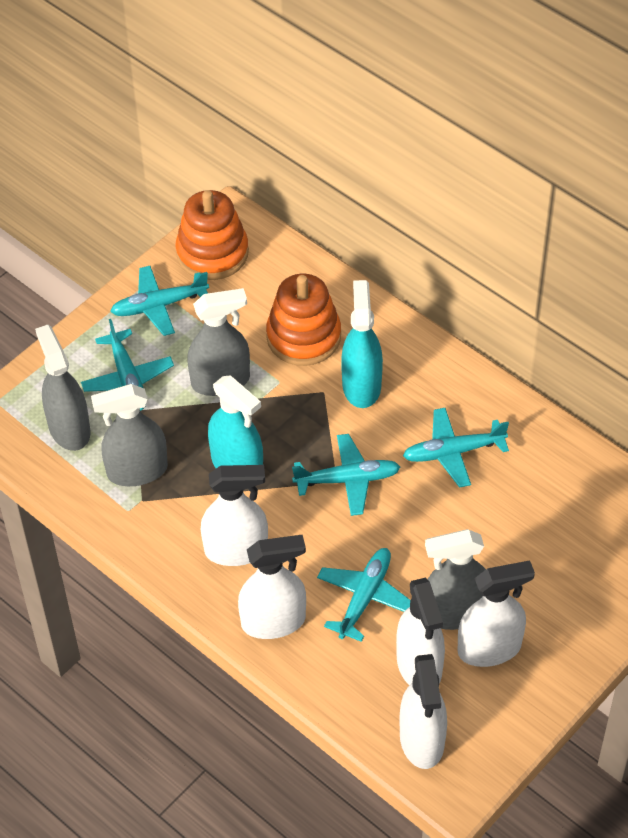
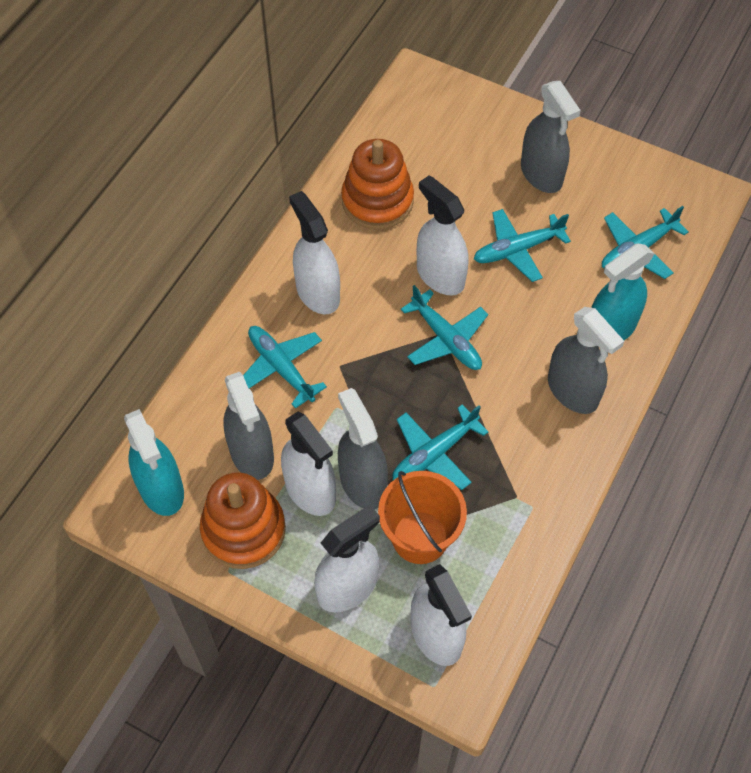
orange bucket: none = 0 -> [378,471,467,564] = 1

